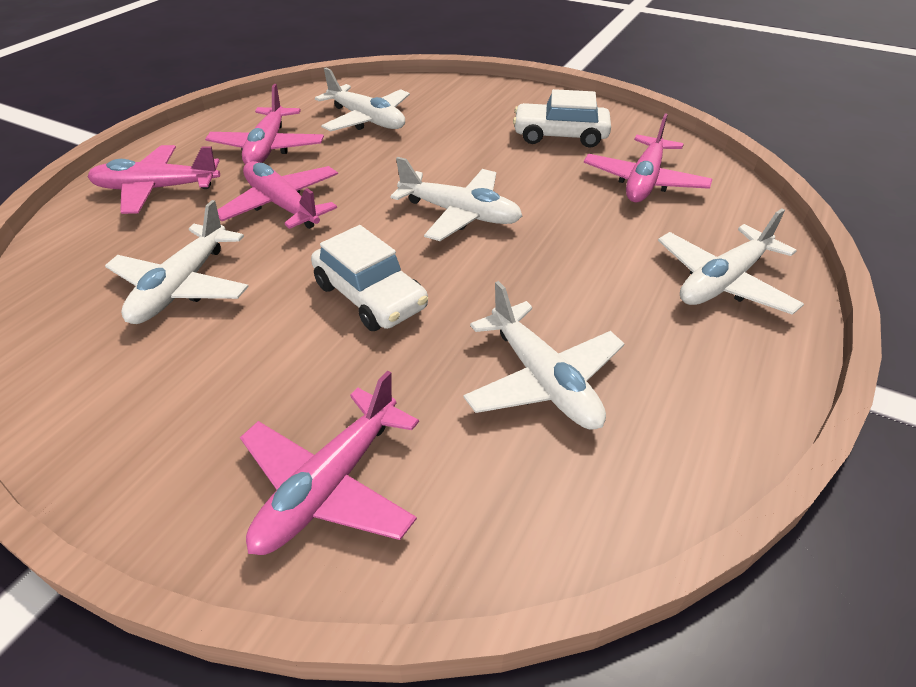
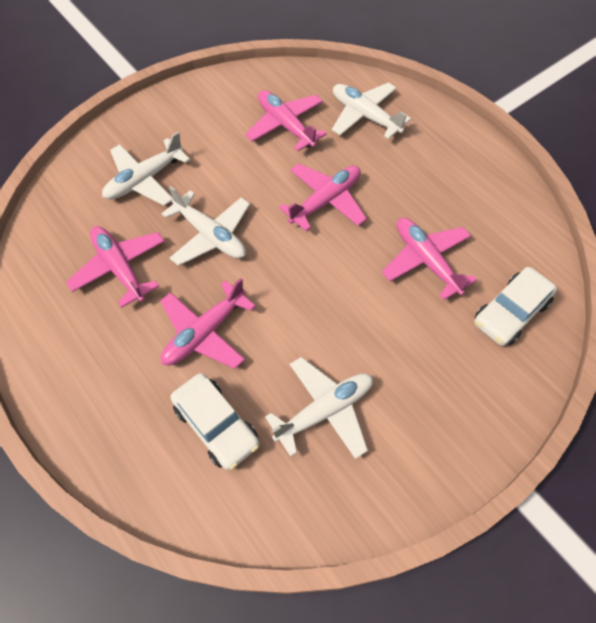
white plane: [105,200,249,324] [315,67,410,131] [390,157,522,241] [463,281,624,429] [658,208,804,315] = 5 -> [102,132,190,206] [162,186,250,266] [265,357,373,459] [332,83,411,139] = 4

